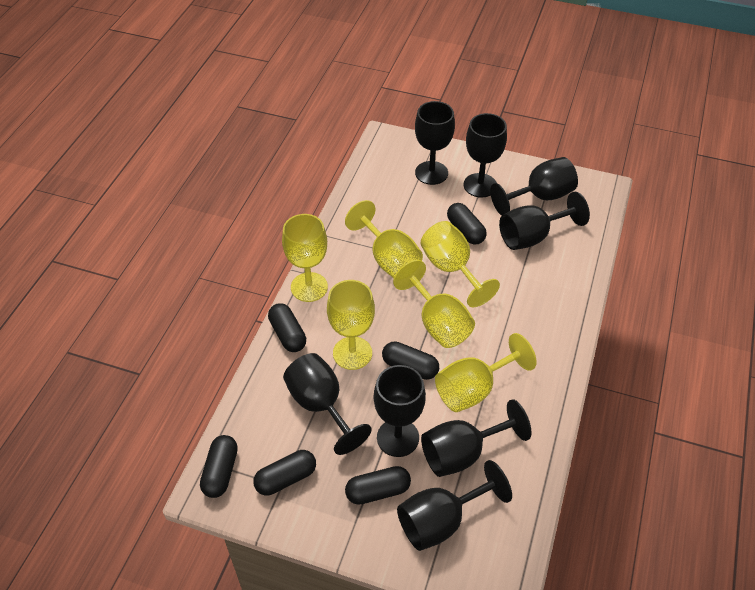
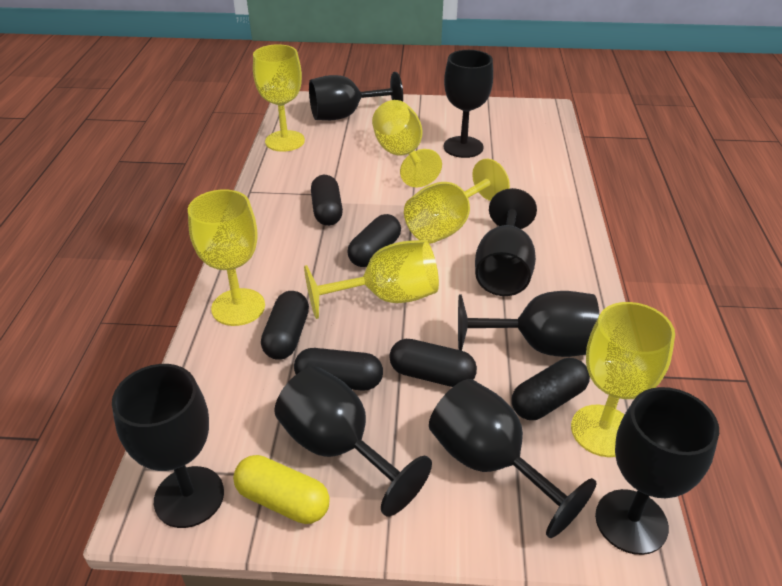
yellow capsule: none = 0 -> [233,455,330,524] = 1

